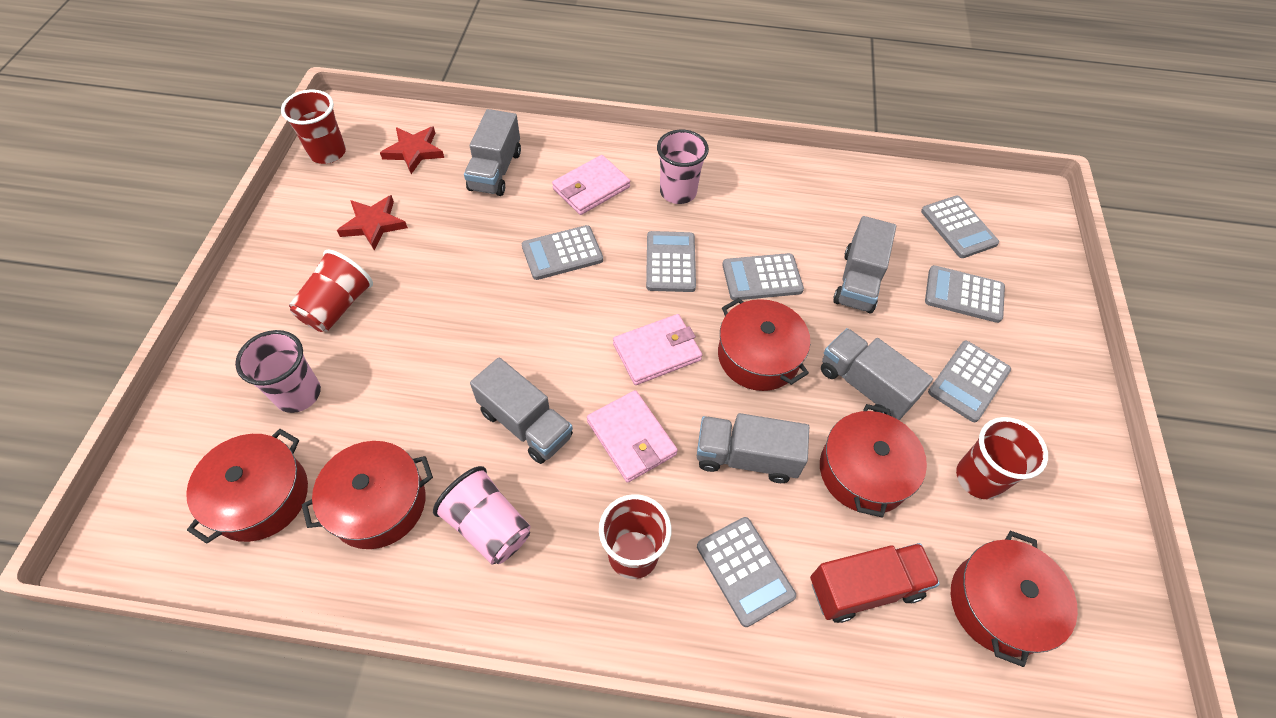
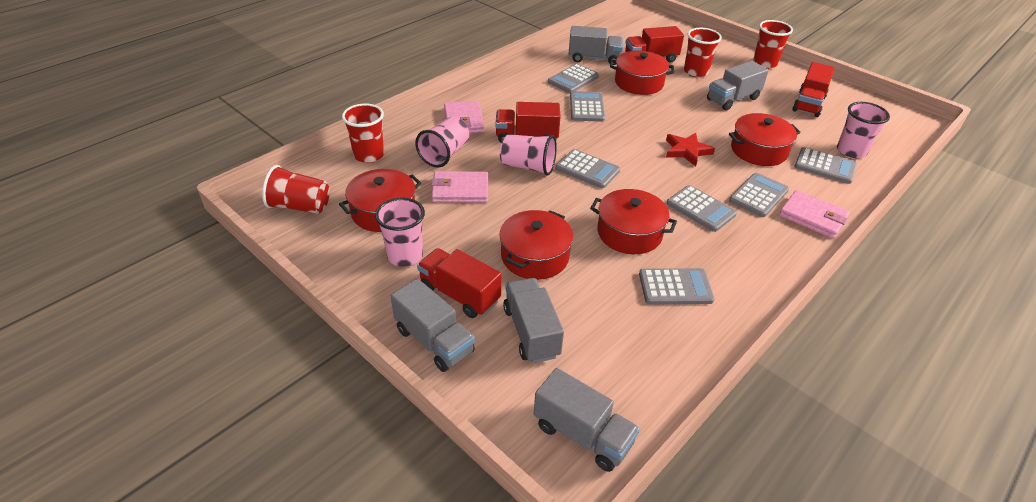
pink cup: [235,330,321,413] [433,466,531,565] [657,130,709,204] = 3 -> [375,198,425,267] [415,117,469,167] [500,134,557,176] [837,102,890,159] = 4
red star: [337,195,408,250] [380,127,444,174] = 2 -> [666,133,715,166] = 1
red truck: [810,543,940,623] = 1 -> [417,248,501,318] [496,102,561,143] [625,26,684,63] [792,62,835,117] = 4

